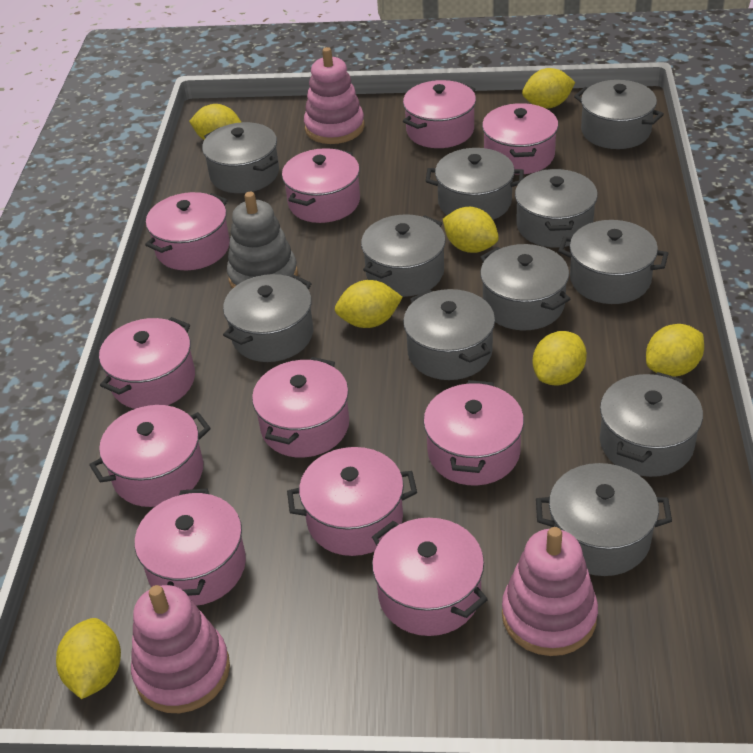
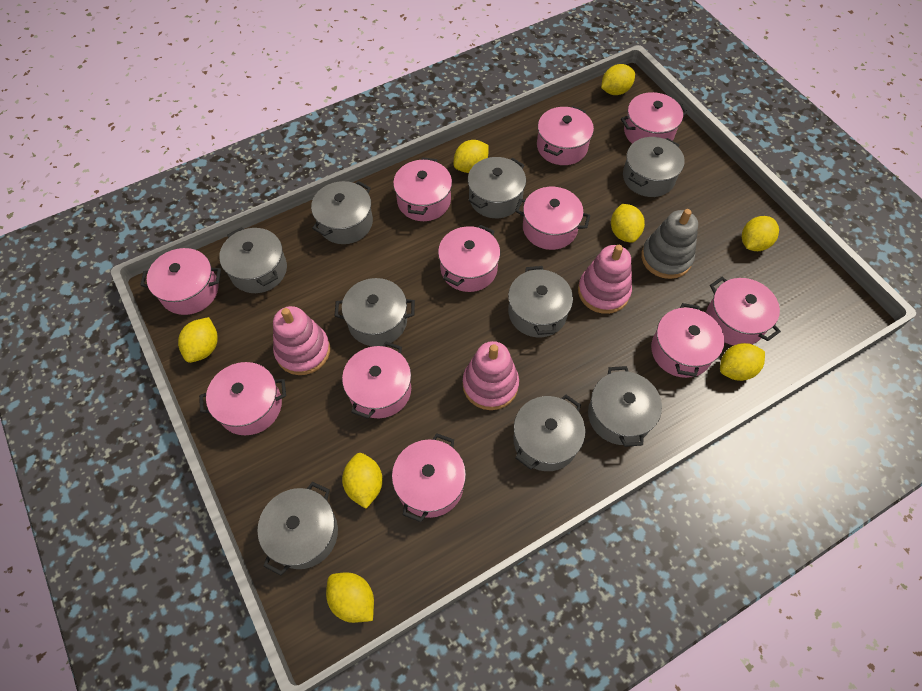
grey pot: [202,122,279,193] [223,274,313,362] [361,214,446,297] [403,289,495,380] [426,148,524,220] [480,244,570,330] [515,169,598,248] [536,463,672,576] [558,220,668,304] [574,80,664,149] [600,372,703,477] = 11 -> [219,227,287,293] [257,482,338,575] [311,181,373,244] [335,278,415,346] [468,157,526,218] [508,266,573,337] [513,395,585,471] [588,366,662,447] [623,137,685,197] = 9
yellow lemon: [56,618,121,699] [189,104,241,140] [335,280,403,328] [443,207,499,253] [522,68,575,109] [533,331,587,385] [646,324,704,377] = 7 -> [178,317,218,363] [326,573,374,623] [342,453,383,509] [454,140,489,173] [601,64,635,95] [611,204,645,243] [720,343,765,381] [742,216,779,251] = 8

